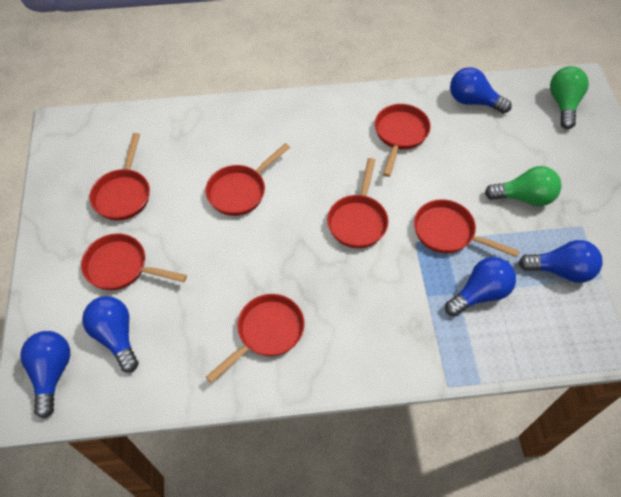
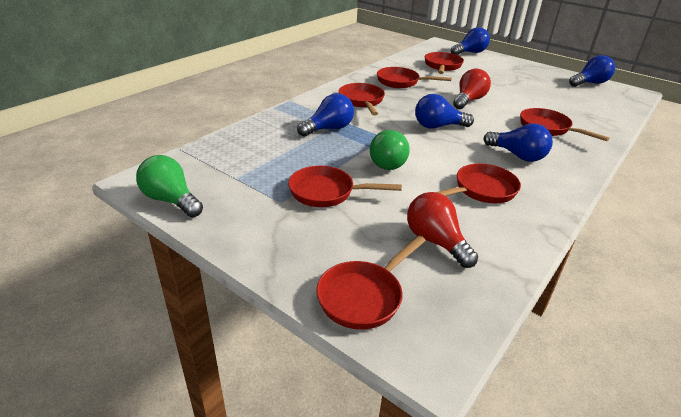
red light bulb: none = 0 -> [407,192,478,268] [453,68,491,109] = 2

